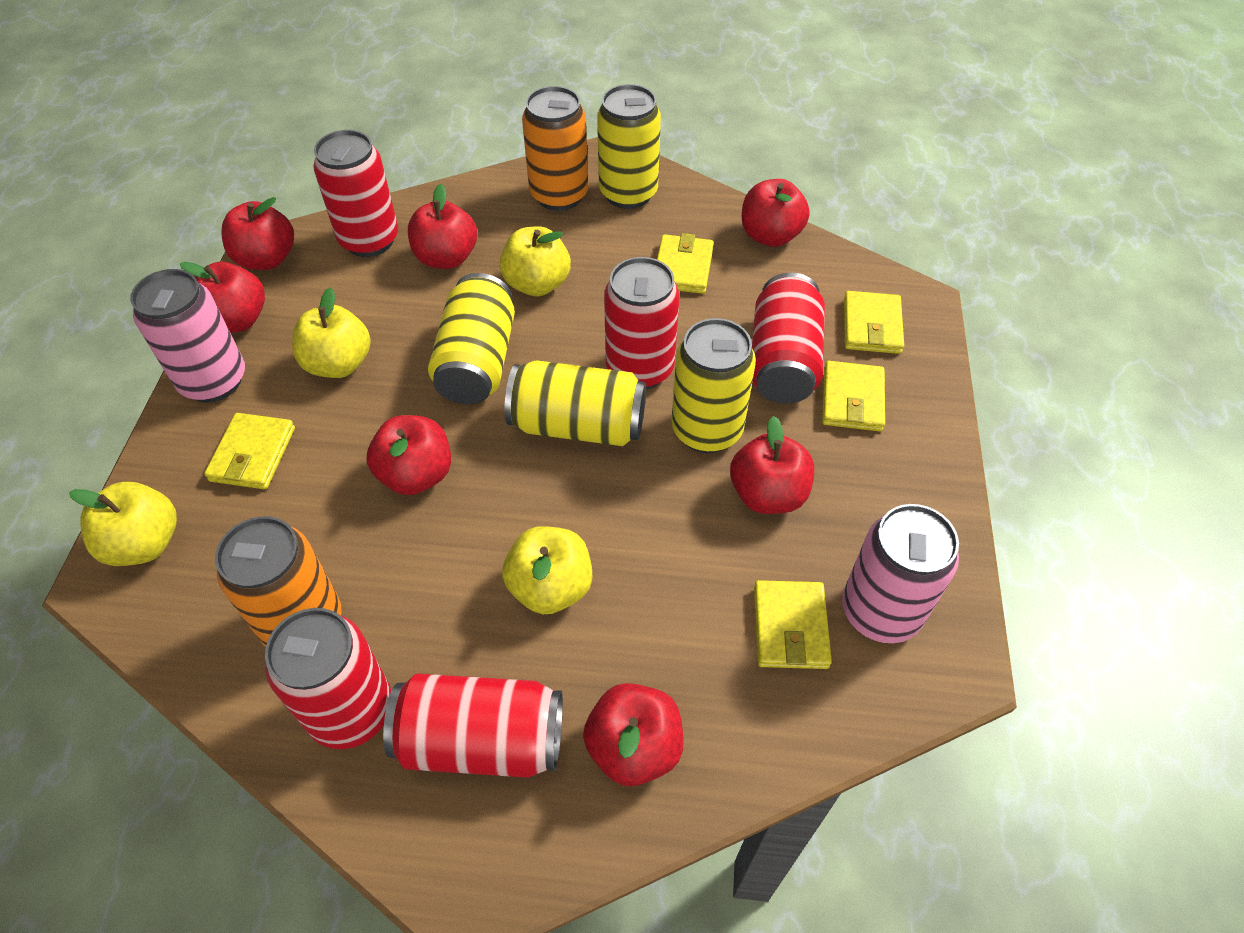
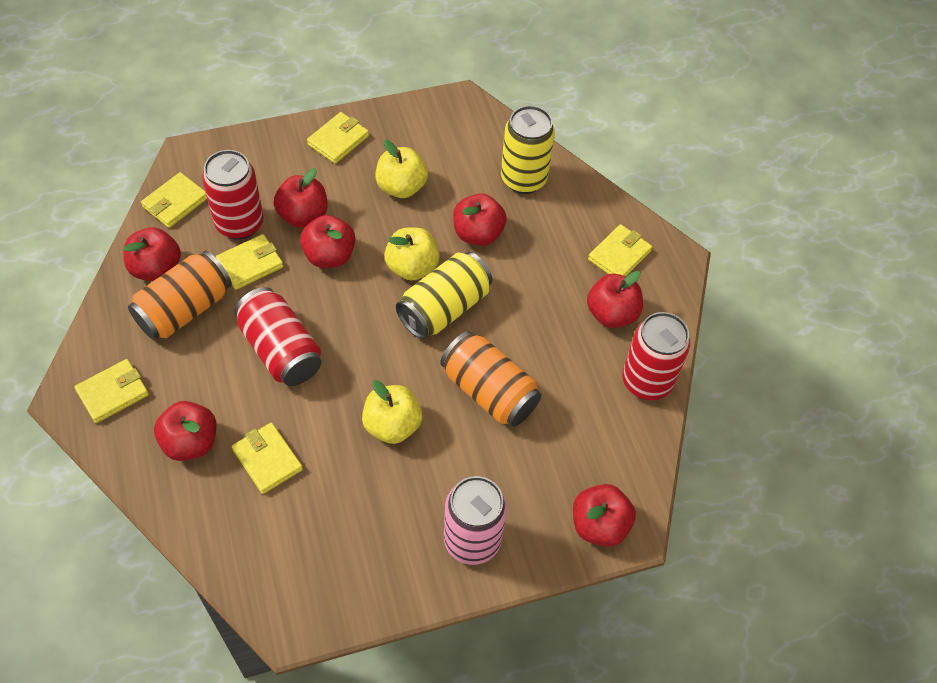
pink can: [130,269,245,402] [842,504,959,643] = 2 -> [444,476,507,565] = 1
red can: [265,608,391,749] [313,130,398,257] [383,673,563,778] [604,257,680,389] [752,272,825,404] = 5 -> [202,150,264,240] [235,287,321,386] [622,312,690,400] = 3
yellow apple: [69,482,177,566] [292,288,371,378] [500,226,571,296] [502,526,592,614] = 4 -> [362,380,422,444] [375,140,428,198] [384,227,440,281] = 3
yellow can: [428,273,515,405] [505,360,646,446] [597,84,661,209] [672,318,756,453] = 4 -> [396,252,493,339] [501,105,555,194] = 2
yellow wallet: [204,413,295,489] [657,233,714,294] [754,580,832,669] [822,361,885,431] [844,291,904,354] = 5 -> [74,359,149,423] [141,172,207,228] [216,234,283,290] [232,423,303,494] [307,112,369,164] [588,224,652,276] = 6

